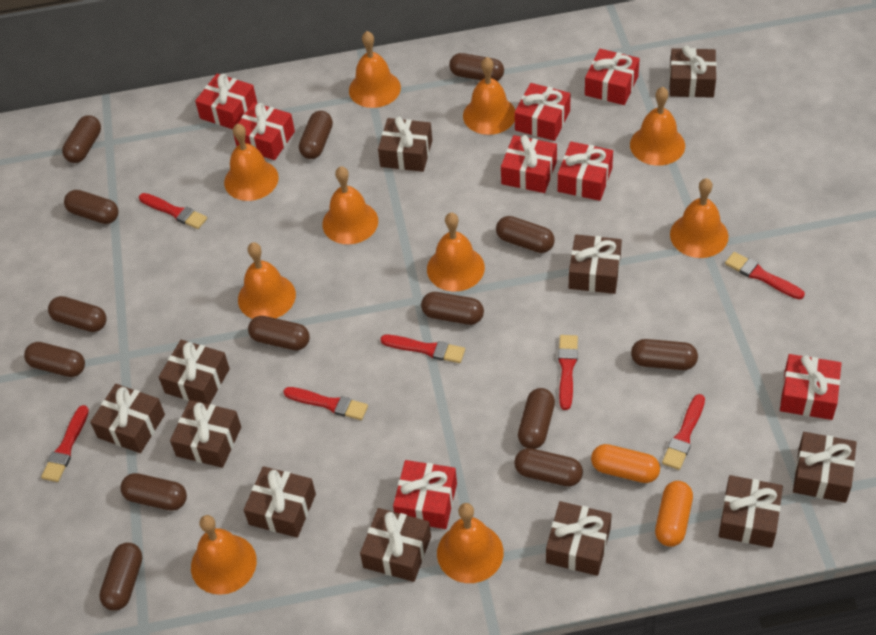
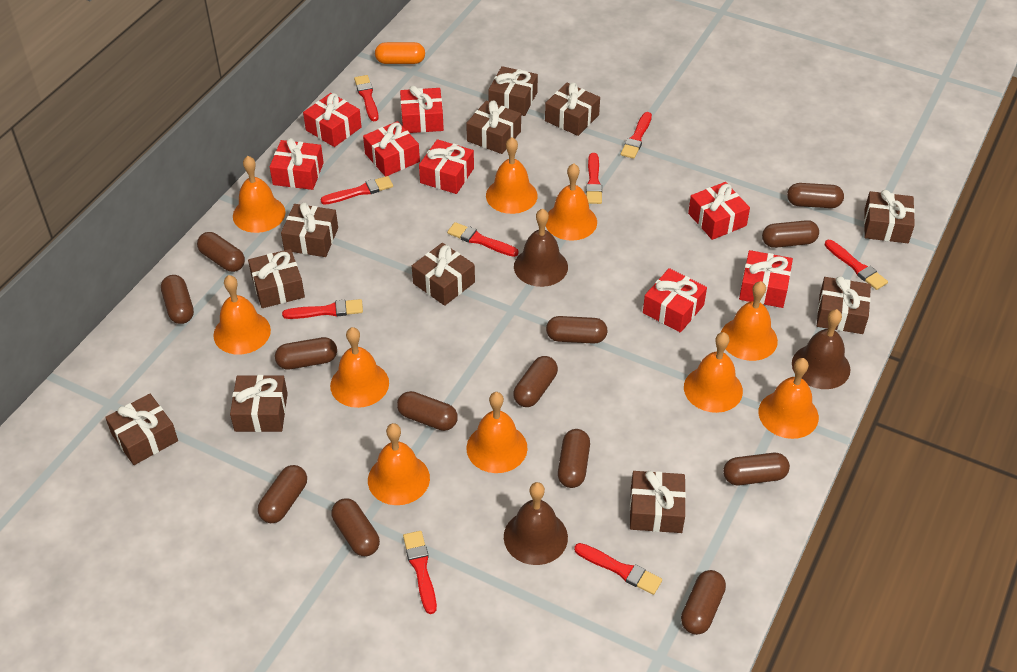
brown bell: none = 0 -> [504,482,568,565] [514,208,568,287] [792,309,851,389] = 3
brown capsule: [24,342,85,377] [48,296,107,332] [62,115,101,163] [64,190,119,224] [99,543,142,611] [121,473,187,511] [248,316,310,350] [299,111,333,159] [421,292,484,325] [449,53,504,81] [496,216,555,253] [514,448,583,487] [518,388,555,449] [631,339,698,370] = 14 -> [161,275,194,324] [197,232,245,272] [258,465,307,523] [275,337,337,369] [332,498,380,556] [397,391,458,431] [513,356,558,407] [546,316,608,344] [558,429,590,488] [681,570,726,635] [723,453,790,485] [762,220,819,248] [787,183,844,208] = 13
orange capsule: [591,444,660,483] [655,481,693,547] = 2 -> [375,42,425,64] = 1
red brush: [41,405,89,482] [139,193,207,229] [283,387,368,420] [381,335,465,363] [558,335,578,410] [662,394,705,470] [725,252,805,299] = 7 -> [282,299,363,319] [320,176,393,205] [354,75,379,121] [403,531,437,614] [447,222,519,257] [574,543,662,595] [586,153,602,204] [620,112,652,159] [825,240,888,290] = 9

